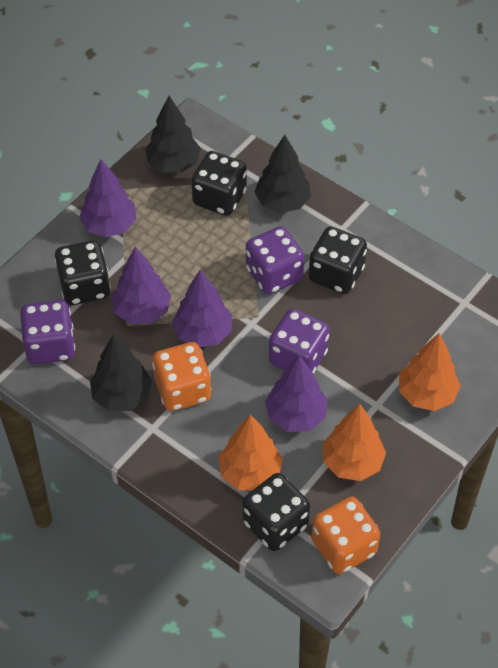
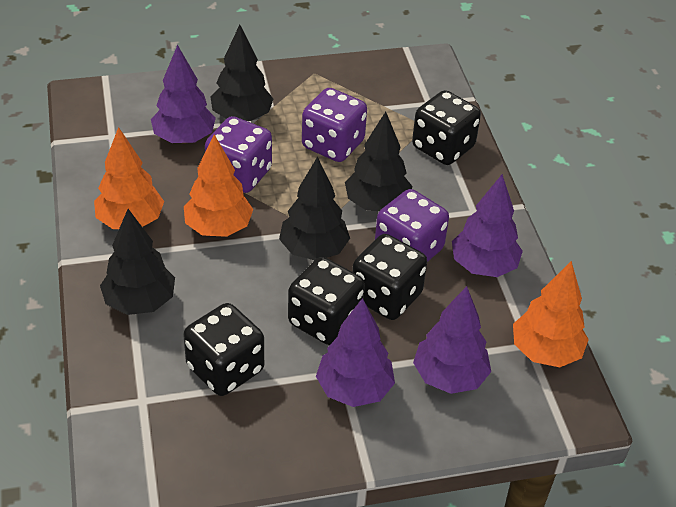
black tree: [90,334,152,411] [145,96,201,173] [254,135,311,213] = 3 -> [100,209,175,315] [210,24,273,121] [279,157,350,260] [345,112,412,211] = 4
orange dice: [152,342,211,411] [311,496,380,574] = 2 -> none = 0

